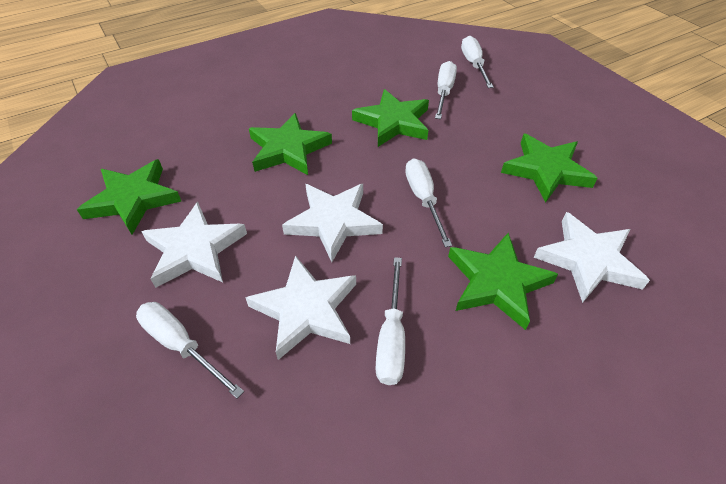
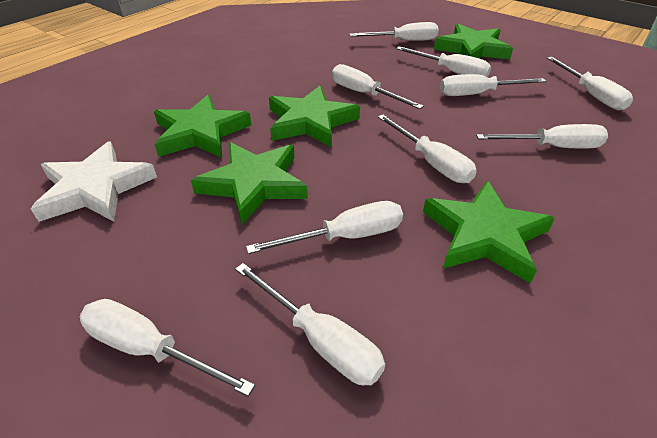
white screwdriver: [136,302,244,399] [375,257,405,385] [405,158,452,247] [435,61,457,119] [461,36,494,88] = 5 -> [79,299,255,396] [235,263,385,385] [246,201,403,254] [332,64,424,109] [349,22,439,41] [378,114,477,183] [396,46,491,77] [440,74,547,96] [476,124,608,149] [547,57,633,110] = 10
white star: [141,202,247,288] [245,255,356,360] [282,184,383,262] [533,212,650,303] = 4 -> [31,141,157,222] = 1

